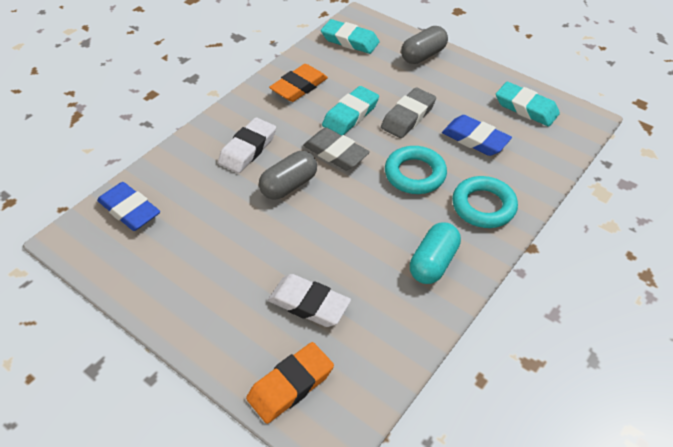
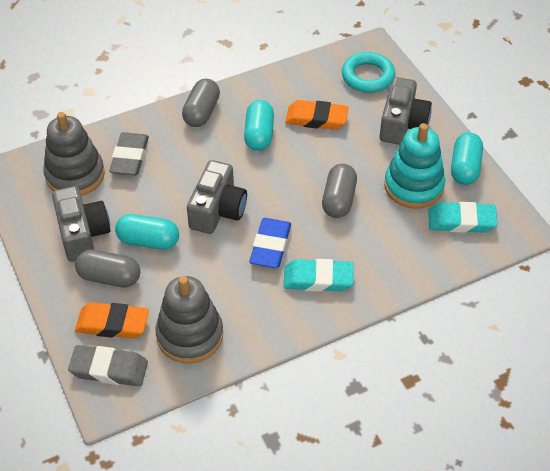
blue eraser: [97,182,160,231] [442,115,512,156] = 2 -> [249,218,291,268] = 1
grey camera: none = 0 -> [52,186,111,262] [187,160,247,234] [380,77,432,145] = 3
grey capsule: [259,151,317,200] [401,26,448,64] = 2 -> [75,249,140,287] [182,79,220,127] [322,164,357,218] = 3
grey stacking toy: none = 0 -> [43,112,105,196] [155,276,223,364] = 2
turquoise capsule: [410,222,461,284] = 1 -> [115,214,179,250] [244,100,274,151] [451,133,483,185] = 3
turquoise eraser: [321,19,380,54] [322,86,379,136] [496,82,560,126] = 3 -> [283,259,354,292] [428,202,497,233] = 2
turquoise ring: [385,146,447,194] [452,176,518,228] = 2 -> [342,52,395,93] = 1
turquoise stacking toy: none = 0 -> [384,123,445,209] = 1
white eraser: [218,118,276,173] [268,274,351,327] = 2 -> none = 0

